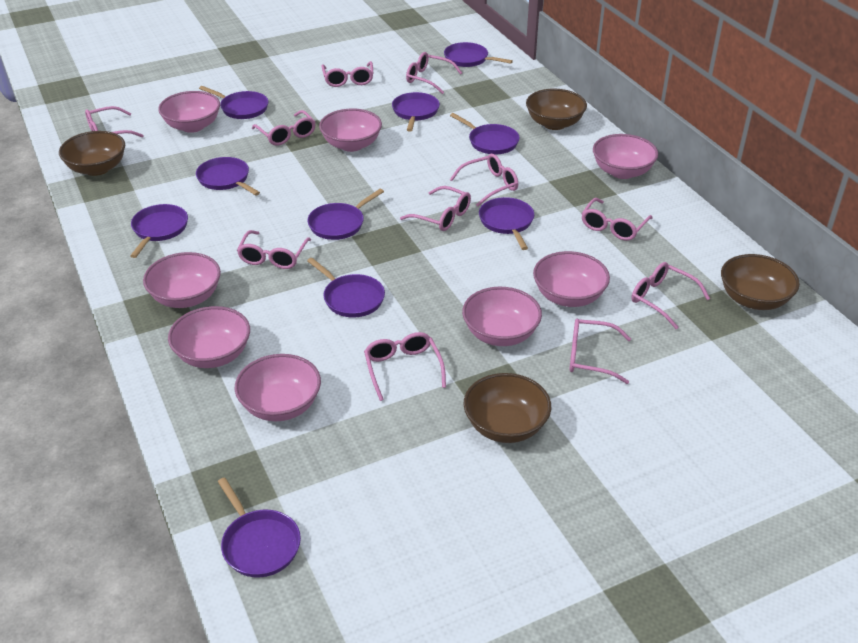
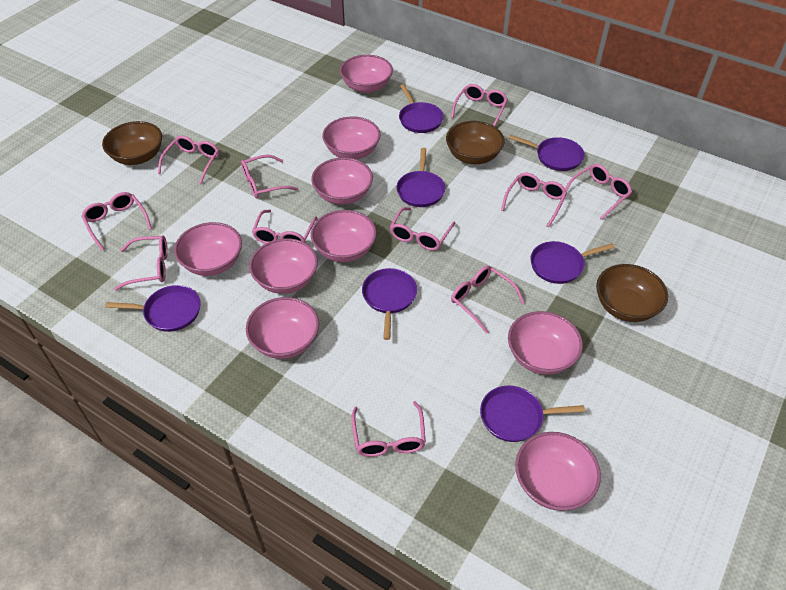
brown bowl: [59,131,125,176] [464,373,551,443] [526,89,587,130] [721,254,800,310] = 4 -> [102,121,162,165] [446,121,505,164] [596,264,668,322] = 3
pink bowl: [143,252,221,308] [158,91,220,133] [168,306,250,368] [234,354,321,421] [319,109,382,152] [462,287,542,346] [533,251,610,307] [593,134,658,179] = 8 -> [174,222,242,276] [246,297,319,359] [249,238,318,294] [311,157,373,205] [311,210,377,262] [322,116,380,159] [340,55,393,93] [508,311,583,375] [515,432,601,511] = 9
purple pan: [130,204,188,258] [196,157,260,196] [199,86,268,119] [218,477,301,577] [307,189,384,240] [307,258,385,317] [392,92,440,132] [444,42,513,67] [450,113,520,154] [479,197,534,250] = 10 -> [105,285,201,332] [362,268,417,340] [396,148,445,207] [399,84,443,133] [480,385,585,442] [509,135,584,171] [530,241,615,284] = 7

